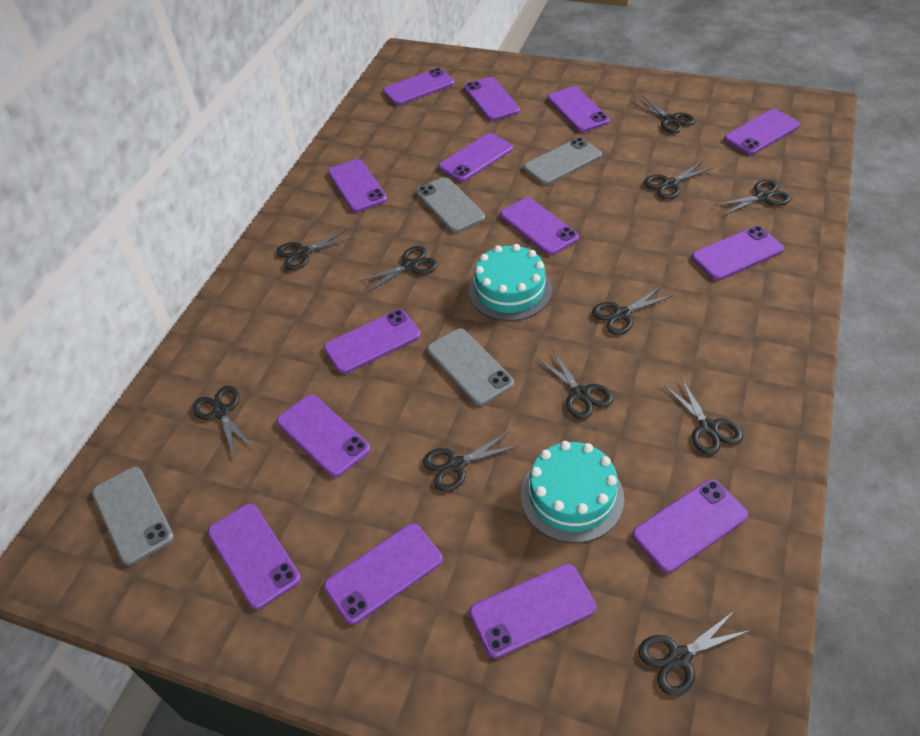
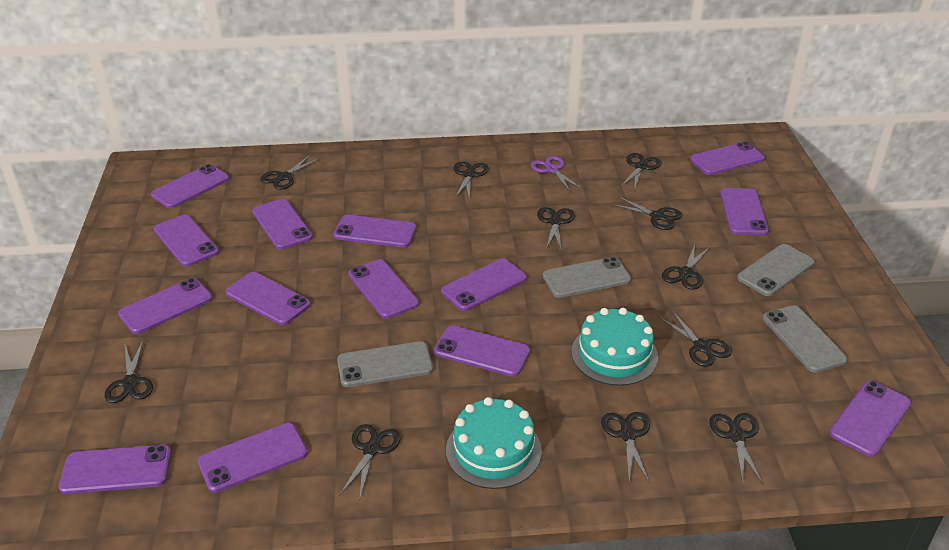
purple scissors: none = 0 -> [531,156,583,193] = 1

